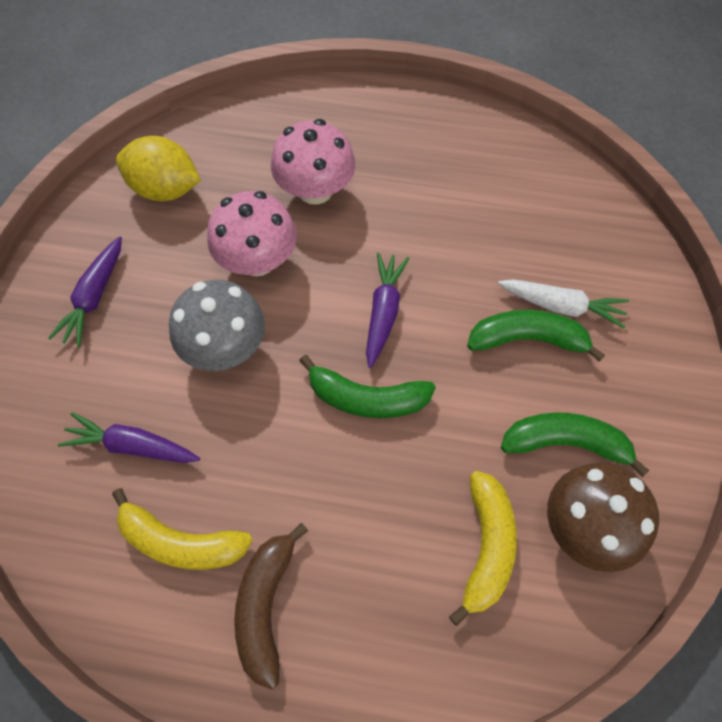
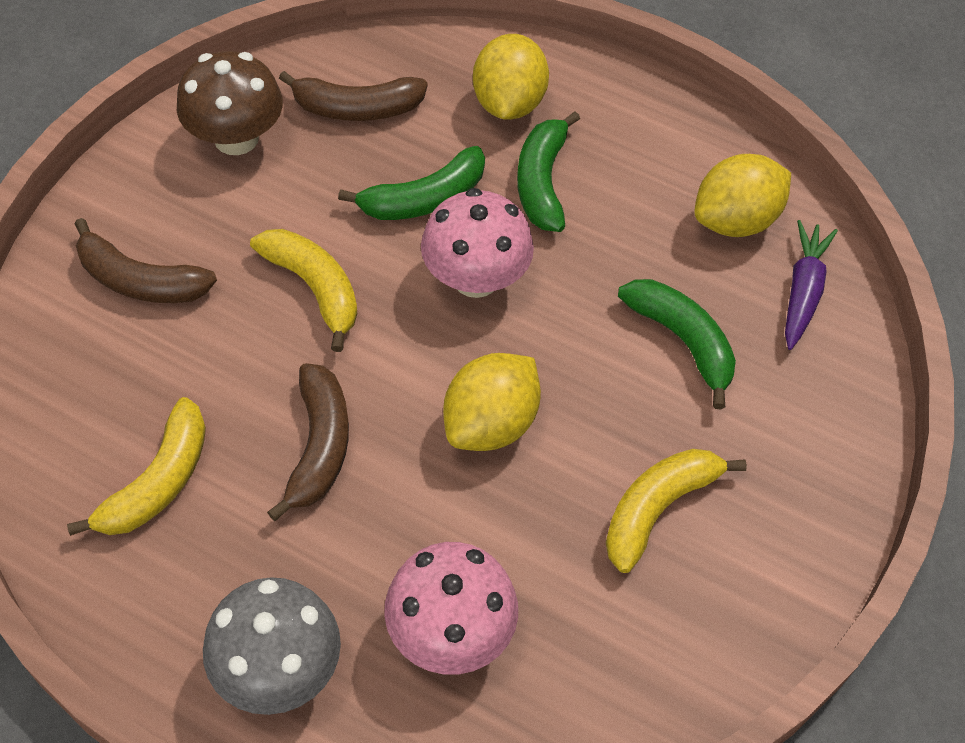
brown banana: [234,523,308,690] = 1 -> [75,218,217,303] [267,363,349,521] [279,71,428,121] = 3
purple carrot: [48,236,122,348] [58,412,200,463] [366,252,410,368] = 3 -> [785,220,838,350] = 1
white carrot: [498,279,629,329] = 1 -> none = 0
yellow banana: [112,488,253,570] [449,471,517,626] = 2 -> [67,397,206,536] [250,229,357,352] [606,449,747,573] = 3
yellow lemon: [116,136,201,201] = 1 -> [443,353,541,451] [473,34,549,120] [695,154,791,237] = 3

